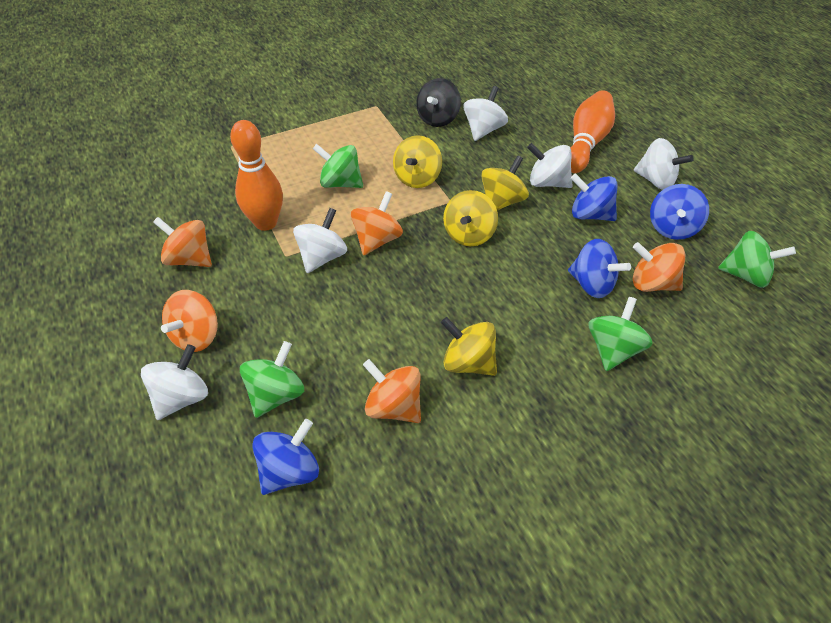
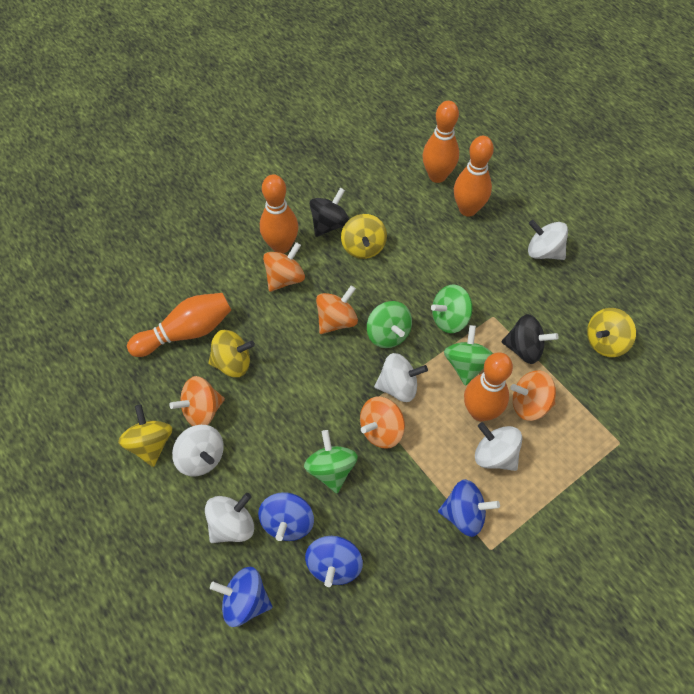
black spinning top: [416,78,461,127] = 1 -> [310,188,349,237] [502,314,559,364] = 2
orange bowling pin: [230,120,283,231] [571,90,615,173] = 2 -> [127,293,231,357] [260,174,299,254] [423,101,459,183] [454,136,494,217] [464,352,513,421] = 5

